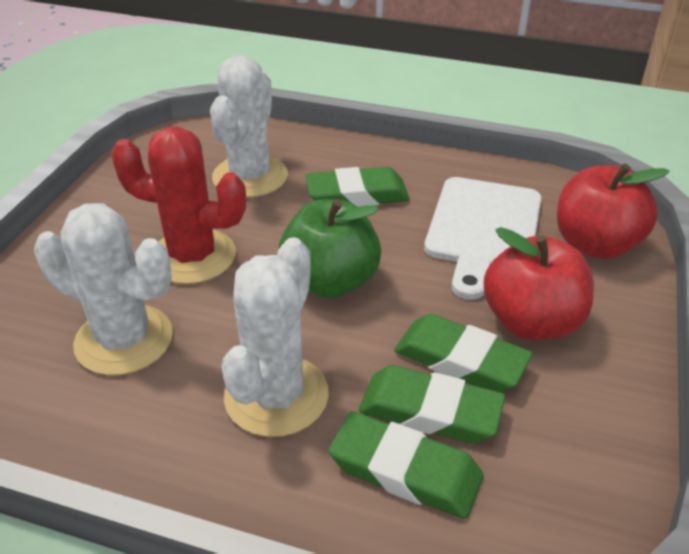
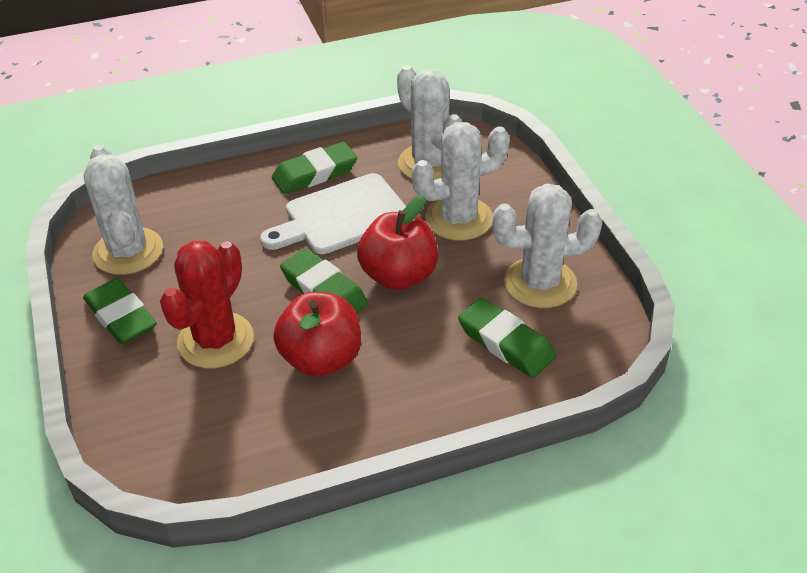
green apple: [279,199,381,298] = 1 -> none = 0
white cactus: [34,203,173,375] [210,55,288,198] [221,237,329,437] = 3 -> [84,145,163,275] [397,65,462,180] [412,122,510,241] [492,184,602,308] = 4

